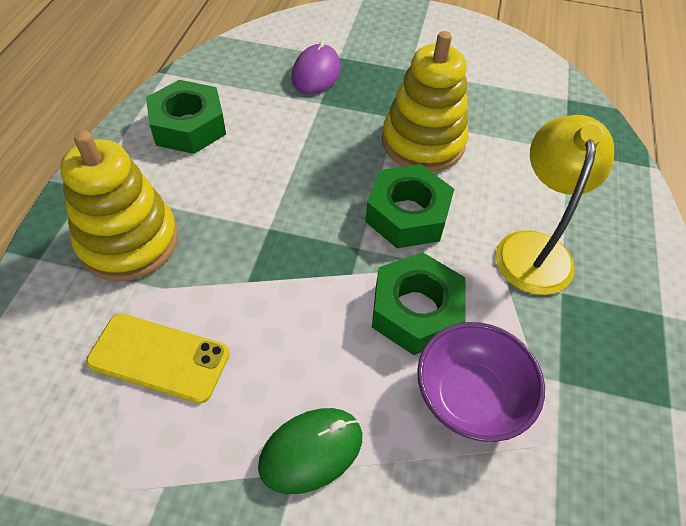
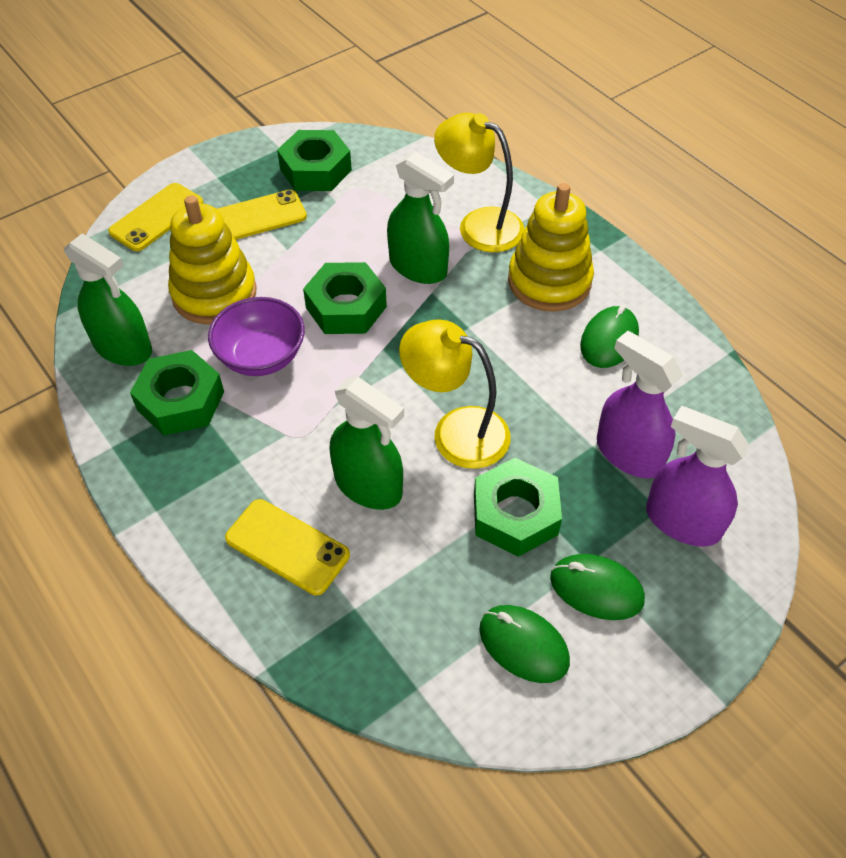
green mouse: [258,408,362,494] = 1 -> [479,605,570,683] [550,554,645,620] [580,305,639,368] = 3
green nut: [146,80,226,154] [365,164,454,248] [372,252,466,355] = 3 -> [130,350,224,436] [277,130,352,191] [303,262,387,334] [474,458,562,557] = 4
green spray bottle: none = 0 -> [64,233,152,366] [330,377,404,510] [387,152,454,284] = 3
purple mouse: [291,40,341,95] = 1 -> none = 0
purple spray bottle: none = 0 -> [597,331,683,478] [646,406,750,546] = 2
yellow lamp: [496,115,614,295] = 1 -> [399,319,511,469] [434,112,524,253] = 2
yellow phone: [86,314,230,404] = 1 -> [108,183,203,251] [217,190,307,240] [225,499,350,595] = 3

